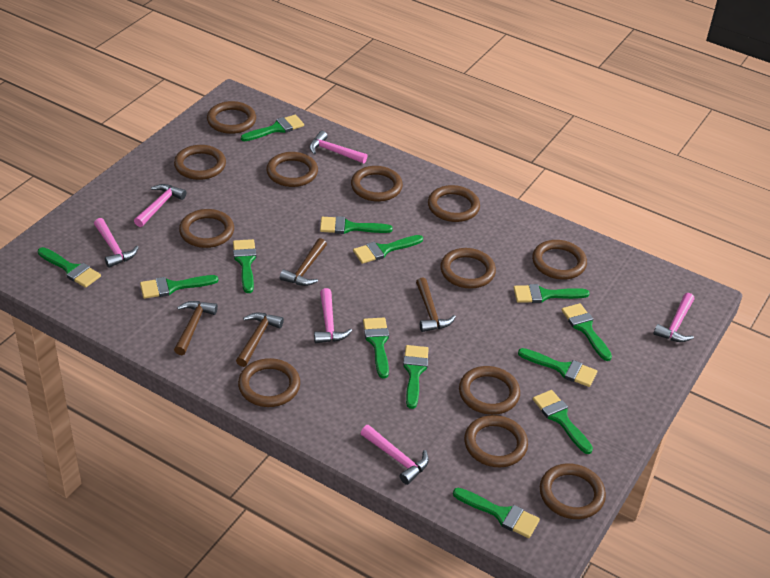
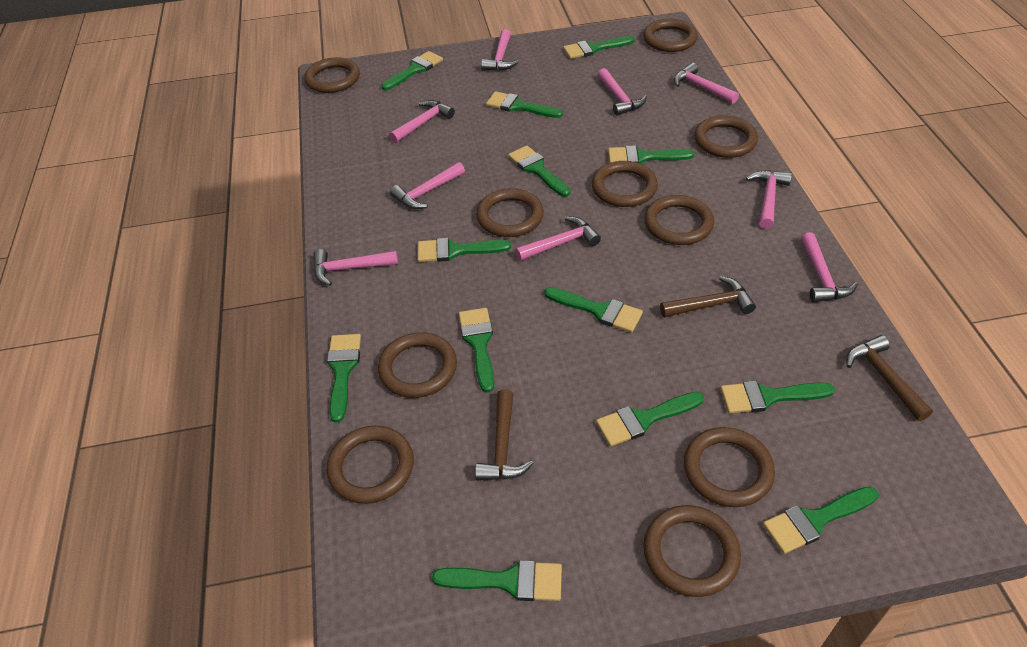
brown hammer: [174,301,218,355] [236,312,284,367] [280,238,327,286] [416,277,456,332] = 4 -> [475,389,534,481] [660,276,756,318] [846,335,933,421] = 3
brown ring: [174,145,226,180] [179,209,234,248] [207,101,256,134] [238,358,300,407] [266,152,318,187] [351,166,403,202] [428,185,480,222] [440,248,496,289] [459,366,520,415] [464,415,528,467] [532,240,587,280] [540,463,606,519] = 12 -> [304,57,360,93] [327,426,414,504] [378,332,457,398] [476,188,544,237] [592,161,658,207] [643,19,698,52] [643,505,741,597] [644,195,714,245] [684,427,775,507] [694,115,758,158] = 10
pink hammer: [94,218,139,268] [134,184,186,227] [309,131,367,163] [314,288,352,343] [360,425,429,485] [653,293,694,342] = 6 -> [314,249,398,286] [389,100,455,143] [390,162,465,209] [481,29,518,71] [515,216,601,261] [598,68,647,116] [674,63,739,104] [746,170,792,229] [801,232,858,303] = 9

